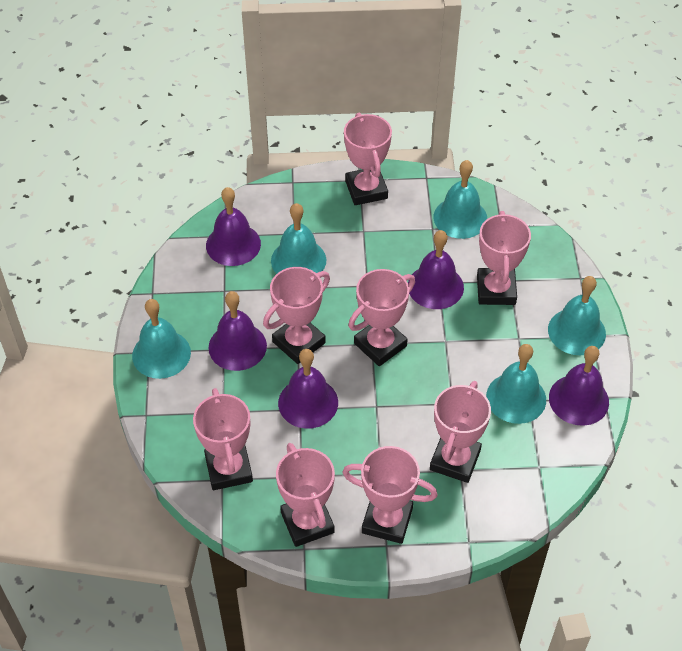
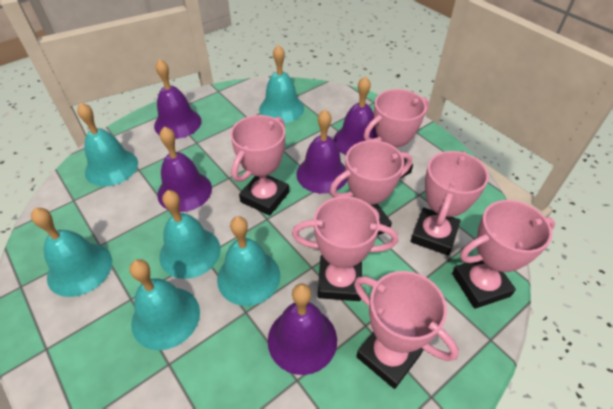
pink trophy: [193,388,253,490] [263,267,330,364] [276,443,335,547] [342,446,437,544] [344,113,392,205] [348,269,415,366] [430,381,491,483] [477,211,531,305] = 8 -> [230,115,289,216] [292,196,398,301] [330,140,412,236] [354,271,459,389] [364,89,429,179] [411,151,489,255] [452,200,555,309] = 7
turquoise bell: [132,299,191,379] [271,203,326,274] [434,160,487,239] [486,344,546,424] [548,276,606,355] = 5 -> [31,208,112,297] [77,102,138,186] [130,259,200,350] [159,190,221,279] [217,216,280,306] [259,45,304,123] = 6

